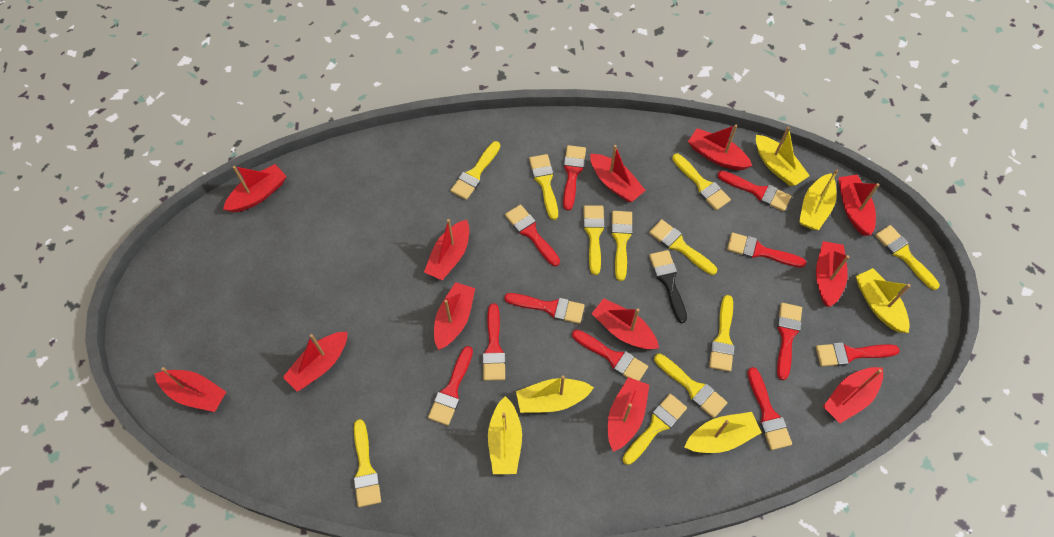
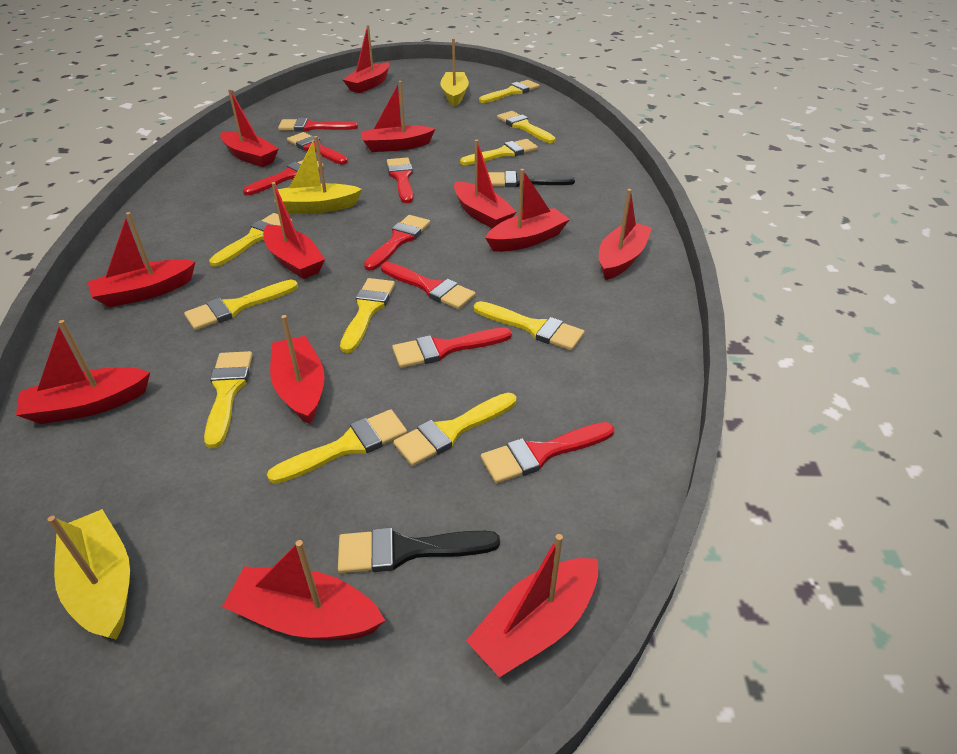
black brush: [649,250,687,323] = 1 -> [338,528,500,573] [488,171,575,187] = 2
red brush: [428,346,473,425] [483,303,506,381] [504,293,585,324] [505,204,560,266] [563,145,586,210] [572,330,648,381] [717,171,791,211] [727,232,806,268] [748,367,792,450] [777,303,802,380] [816,342,900,366] = 11 -> [243,160,324,195] [278,118,358,132] [287,132,348,164] [364,215,430,271] [381,262,476,309] [387,157,413,203] [392,327,512,368] [481,422,614,484] = 8
yellow boat: [488,396,522,474] [516,375,594,413] [685,412,762,453] [756,127,810,186] [799,169,838,230] [856,268,911,333] = 6 -> [47,509,130,640] [278,136,362,214] [440,38,469,107] = 3
yellow brush: [354,419,381,507] [450,141,500,200] [529,154,558,220] [583,205,605,275] [611,211,633,281] [623,394,687,465] [649,219,717,275] [654,354,727,418] [672,153,731,210] [709,295,735,372] [875,225,940,290] = 11 -> [184,280,298,330] [204,351,252,448] [209,213,293,267] [267,409,407,484] [340,278,395,353] [393,393,516,466] [460,139,538,165] [474,301,585,351] [479,80,540,103] [497,111,555,143] = 10

